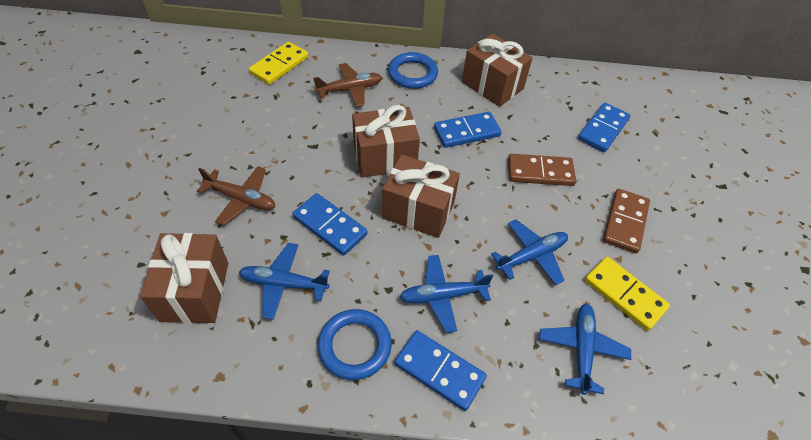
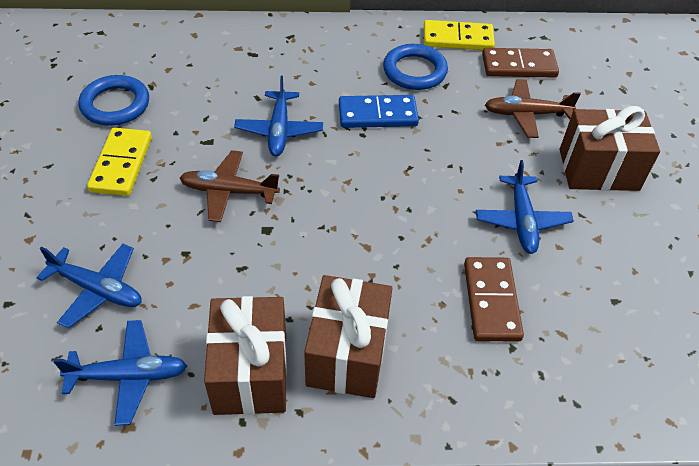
blue domino: [292,193,367,256] [394,330,487,411] [434,112,502,148] [578,103,630,152] = 4 -> [339,95,419,128] = 1
brown gift: [140,233,228,323] [352,105,420,177] [382,154,460,238] [462,34,533,107] = 4 -> [204,296,287,415] [304,275,392,398] [560,106,660,191] = 3

